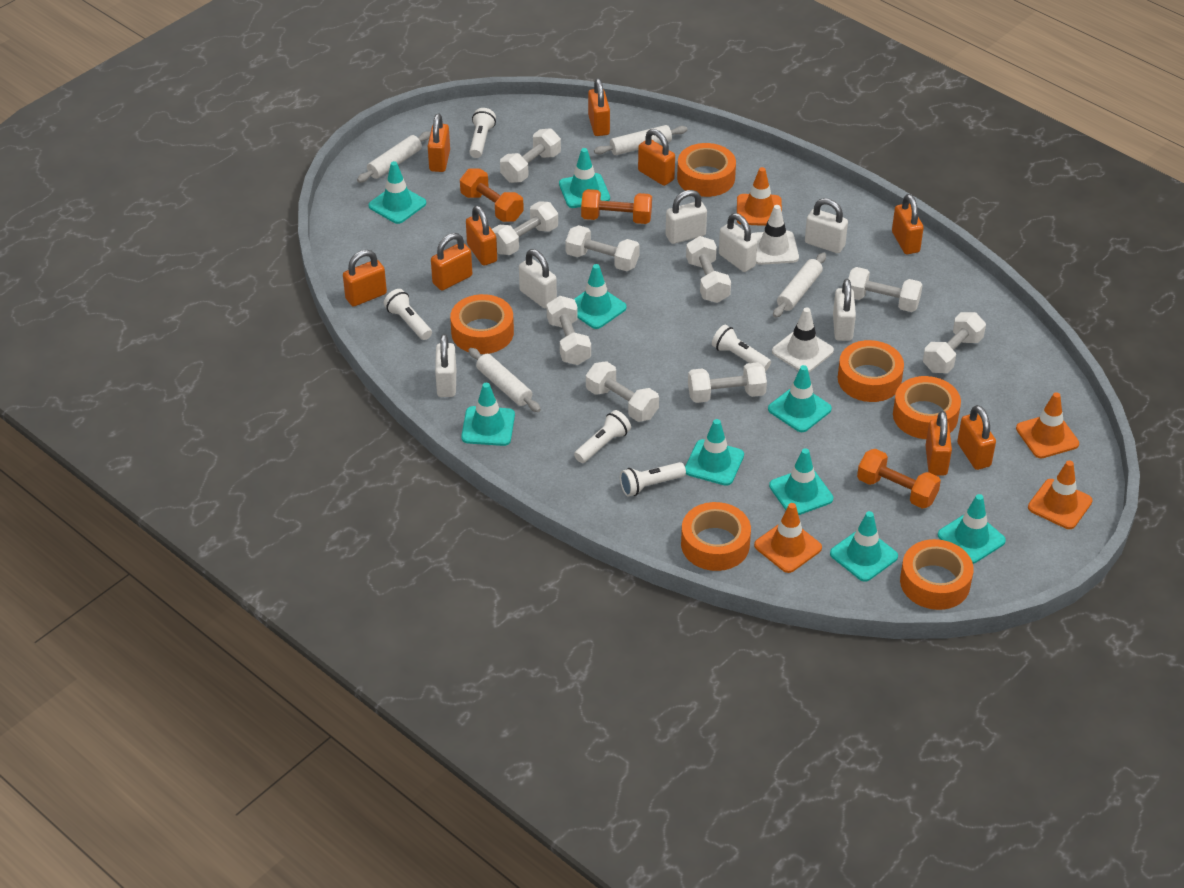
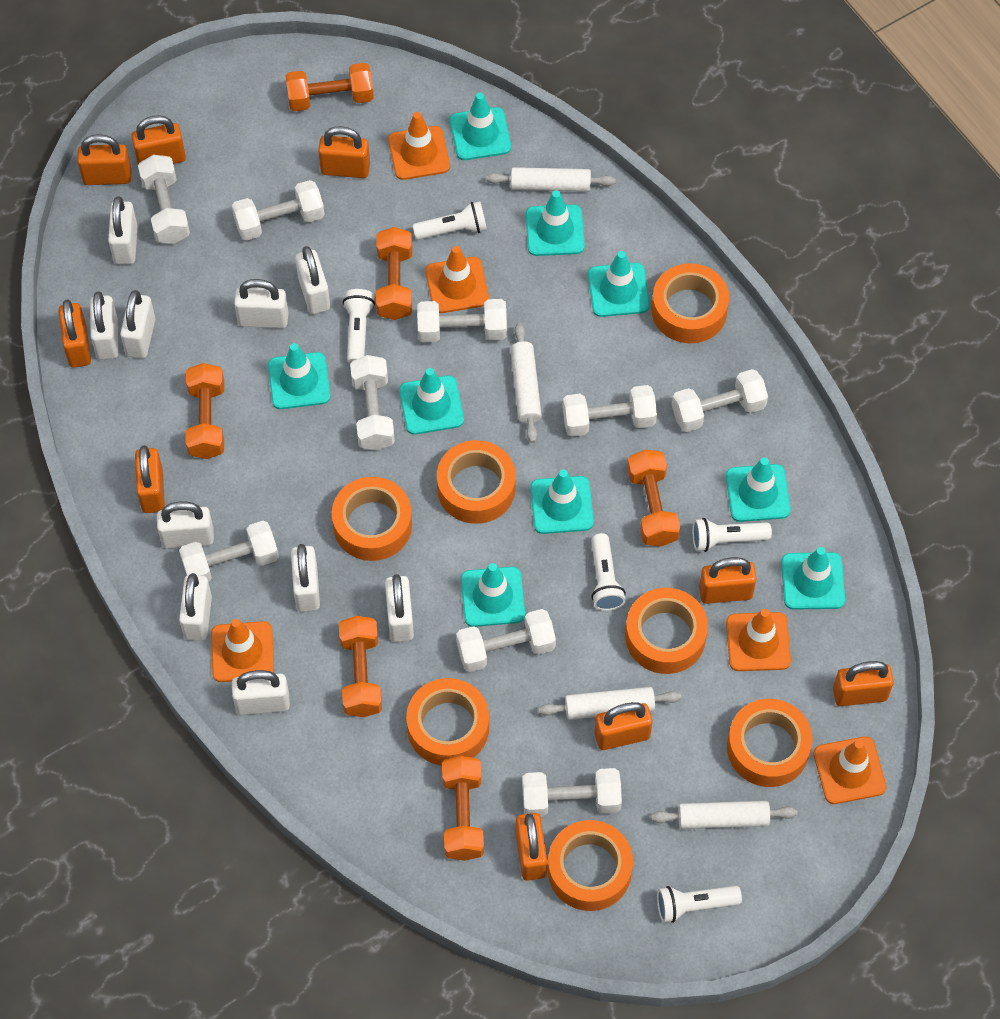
orange dumbbell: [460,169,524,222] [581,189,652,224] [857,449,941,509] = 3 -> [185,363,224,459] [285,63,374,111] [339,616,382,717] [376,227,412,320] [442,756,484,861] [627,450,680,547] = 6
orange tape: [450,294,514,354] [677,143,736,197] [681,502,751,571] [838,340,904,402] [893,376,961,439] [900,539,974,610] = 6 -> [332,477,412,561] [406,678,489,766] [437,440,516,524] [548,820,633,911] [625,588,708,674] [651,264,729,343] [727,699,813,787] = 7
orange traffic cone: [737,167,782,226] [754,503,822,573] [1016,392,1079,458] [1028,460,1093,529] = 4 -> [211,619,274,682] [388,112,450,180] [425,246,489,313] [726,609,791,671] [813,737,887,804] = 5
white padlock: [435,334,456,397] [519,249,557,308] [665,190,707,244] [719,213,757,272] [805,198,848,253] [833,279,856,341] = 6 -> [90,292,118,360] [108,197,138,264] [120,290,155,358] [157,501,214,549] [179,573,212,641] [232,670,290,715] [234,279,289,328] [291,544,320,612] [295,246,330,314] [385,574,414,642] = 10
white traffic cone: [751,205,799,265] [772,307,834,372] = 2 -> none = 0

